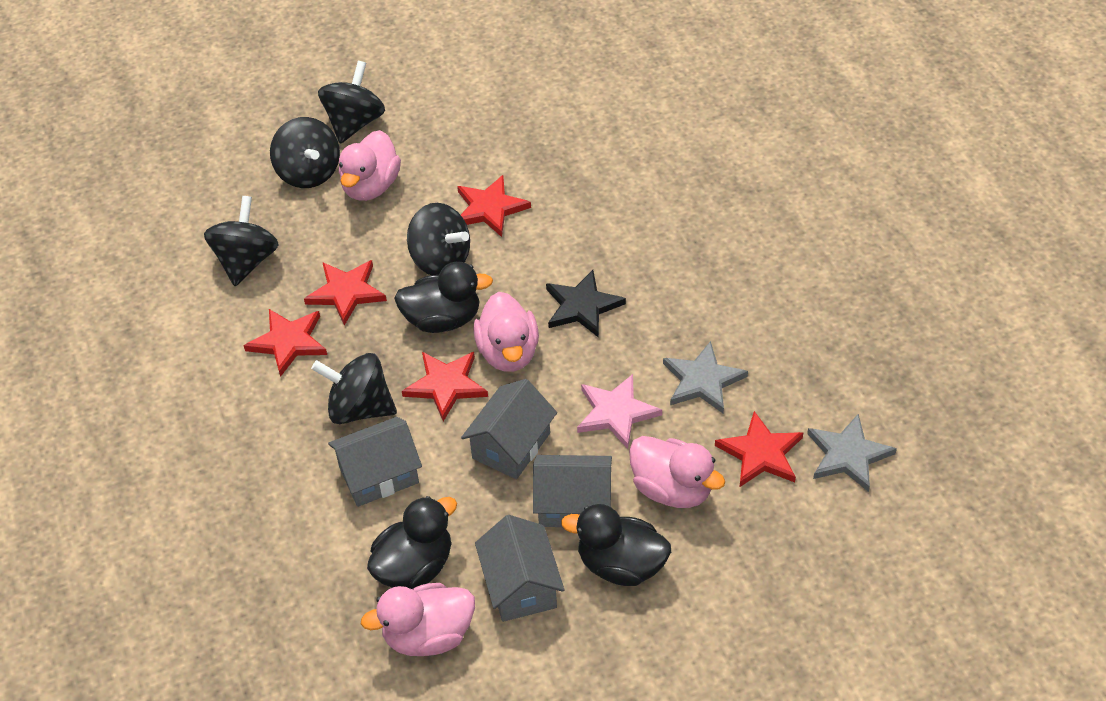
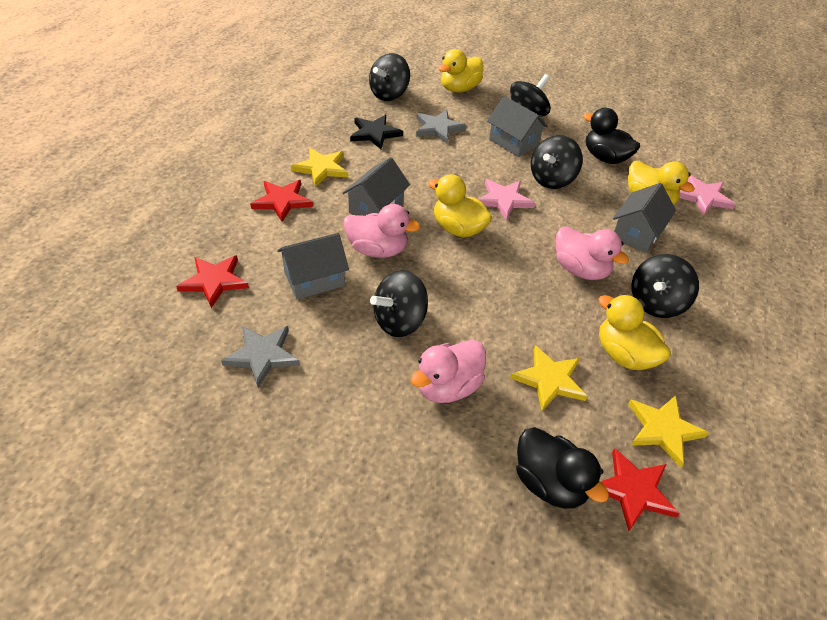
black duck: [367,496,457,589] [394,262,493,333] [561,504,671,586] = 3 -> [516,427,609,509] [583,108,640,164] = 2
pink duck: [339,130,401,201] [361,583,475,656] [473,292,539,372] [629,436,725,508] = 4 -> [343,204,421,258] [410,340,486,403] [556,226,629,280] = 3
pink star: [577,374,662,449] = 1 -> [478,179,535,220] [679,175,736,216] = 2
red star: [244,309,327,377] [304,260,387,325] [402,352,488,421] [457,175,531,237] [715,411,803,487] = 5 -> [176,255,249,308] [250,180,313,222] [601,448,680,531] = 3
yellow duck: none = 0 -> [428,174,492,237] [438,49,483,93] [598,295,671,370] [628,161,695,205] = 4
yellow star: none = 0 -> [291,148,348,187] [510,345,587,411] [628,395,709,468] = 3

